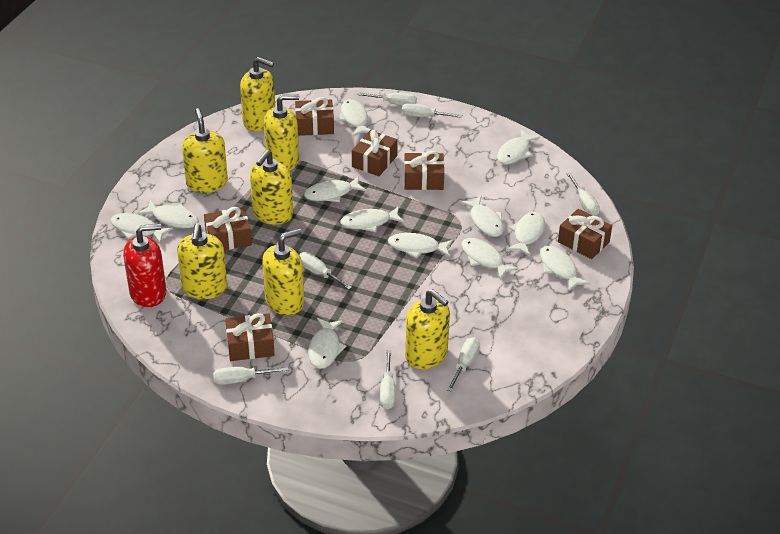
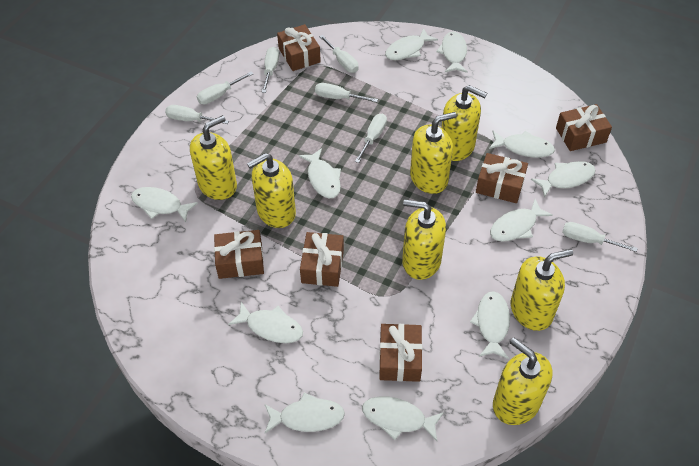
red soap dispenser: [123,224,166,307] = 1 -> none = 0
white fish: [110,213,173,243] [137,199,199,228] [304,176,366,202] [308,318,347,369] [338,99,370,137] [340,206,405,232] [388,233,453,258] [460,196,504,237] [461,238,518,280] [497,130,540,165] [507,212,545,256] [540,245,590,291] = 12 -> [131,187,198,222] [228,302,303,343] [265,393,345,433] [299,148,341,198] [362,396,444,441] [385,28,438,60] [436,31,468,73] [470,291,510,359] [489,131,555,158] [490,199,553,242] [531,161,595,198] = 11

